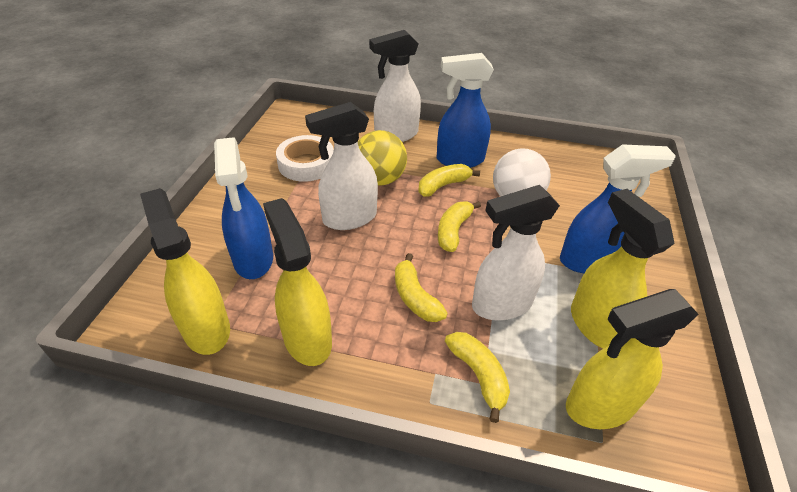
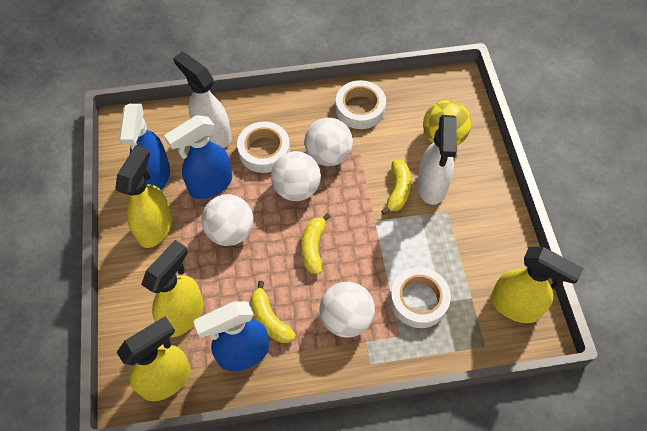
white ball: [493,148,551,197] = 1 -> [201,194,254,246] [271,151,321,201] [304,118,353,166] [320,282,375,337] = 4
white spray bottle: [305,102,378,230] [369,30,421,142] [472,185,560,321] = 3 -> [173,52,231,148] [417,115,457,205] = 2
white tape: [276,135,334,182] = 1 -> [237,121,290,173] [335,80,386,129] [390,267,451,328] = 3
yellow banana: [395,253,448,322] [418,164,480,197] [438,201,481,252] [445,332,510,423] = 4 -> [250,281,296,343] [301,213,331,274] [381,159,411,215] = 3

